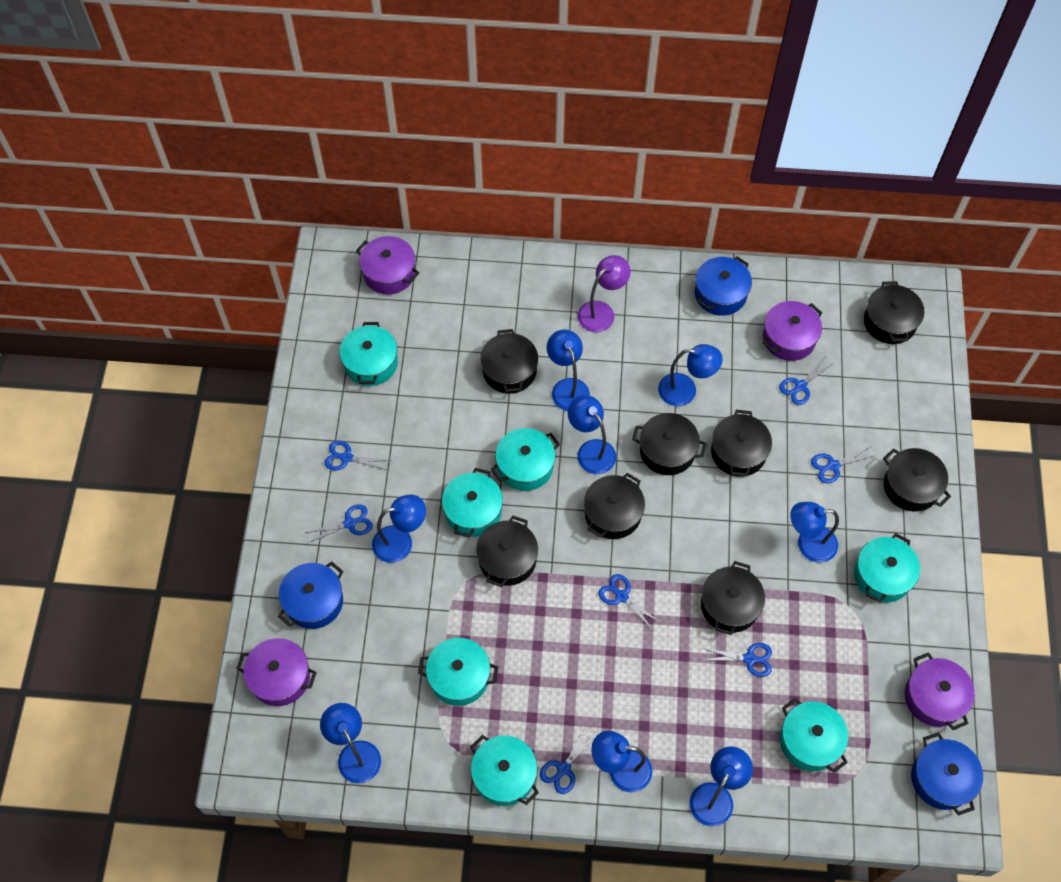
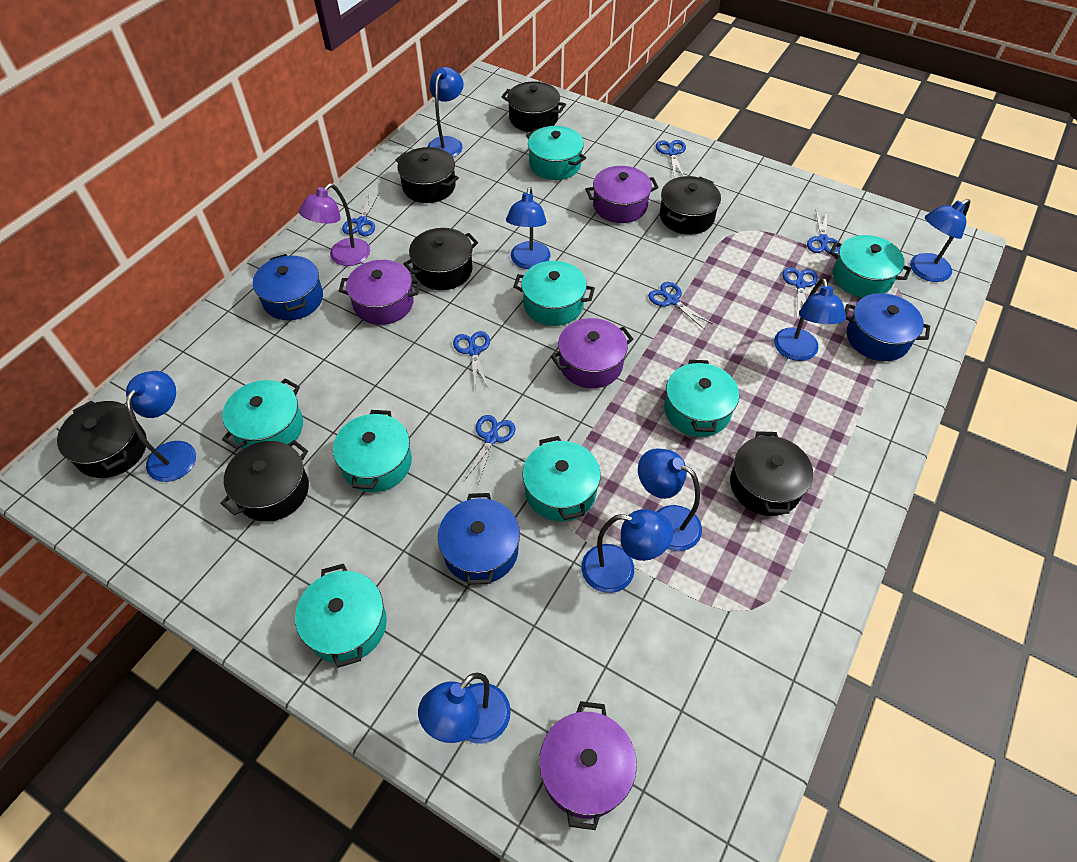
black pot: [476,515,538,587] [480,329,538,394] [584,473,645,539] [632,413,707,475] [701,561,765,635] [711,410,772,477] [864,281,924,344] [883,448,951,512] = 8 -> [57,400,147,478] [220,440,309,522] [395,147,459,203] [403,228,478,290] [501,81,566,132] [660,176,721,235] [730,431,813,516] = 7
turquoise pot: [339,322,398,386] [418,638,498,706] [442,468,503,538] [470,735,539,806] [490,428,560,491] [780,698,848,773] [854,533,920,603] = 7 -> [222,378,303,449] [295,564,387,668] [333,410,412,492] [513,261,595,326] [522,436,601,522] [526,126,586,180] [664,360,739,437] [830,235,911,298] = 8

